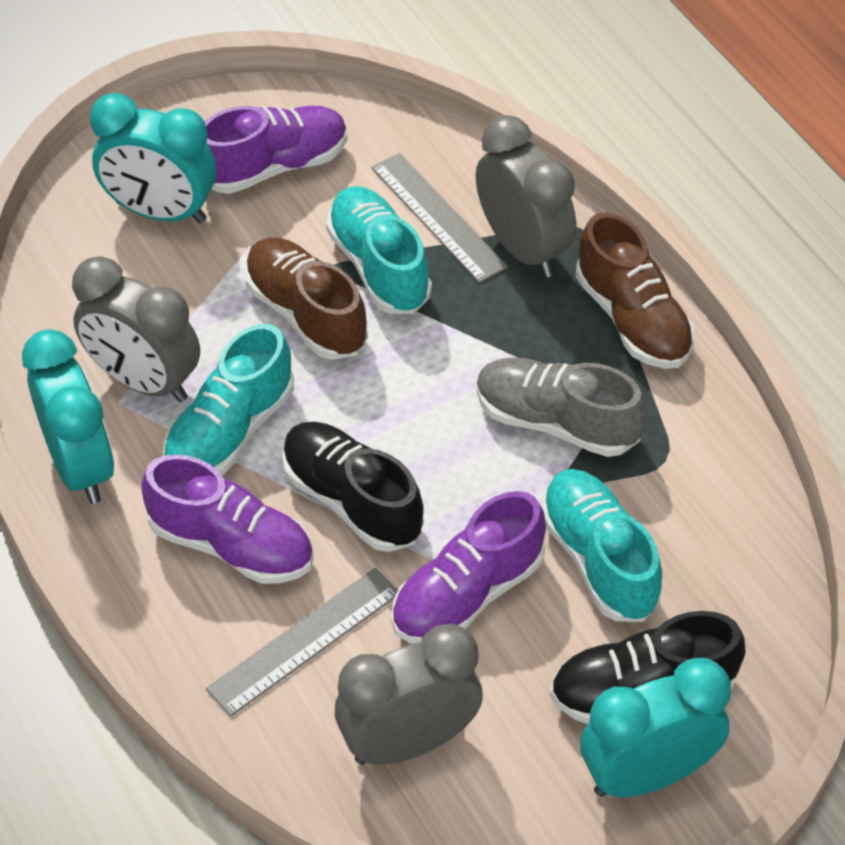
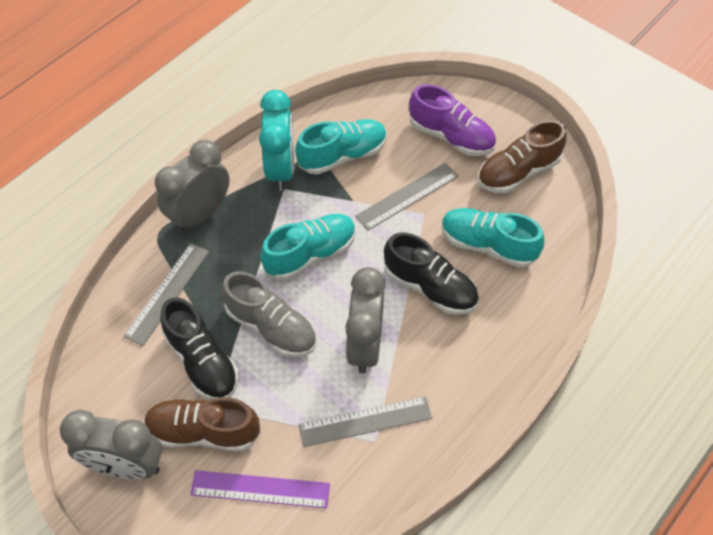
grey ruler: [206,568,398,717] [371,153,508,283] = 2 -> [123,243,209,346] [298,396,432,447] [355,163,458,231] = 3
purple ruler: none = 0 -> [190,470,330,509] = 1
purple shoe: [141,454,313,584] [204,105,347,194] [391,491,546,643] = 3 -> [409,84,496,156] = 1
turquoise clock: [22,329,114,504] [90,93,216,223] [580,658,731,797] = 3 -> [259,90,294,191] = 1

